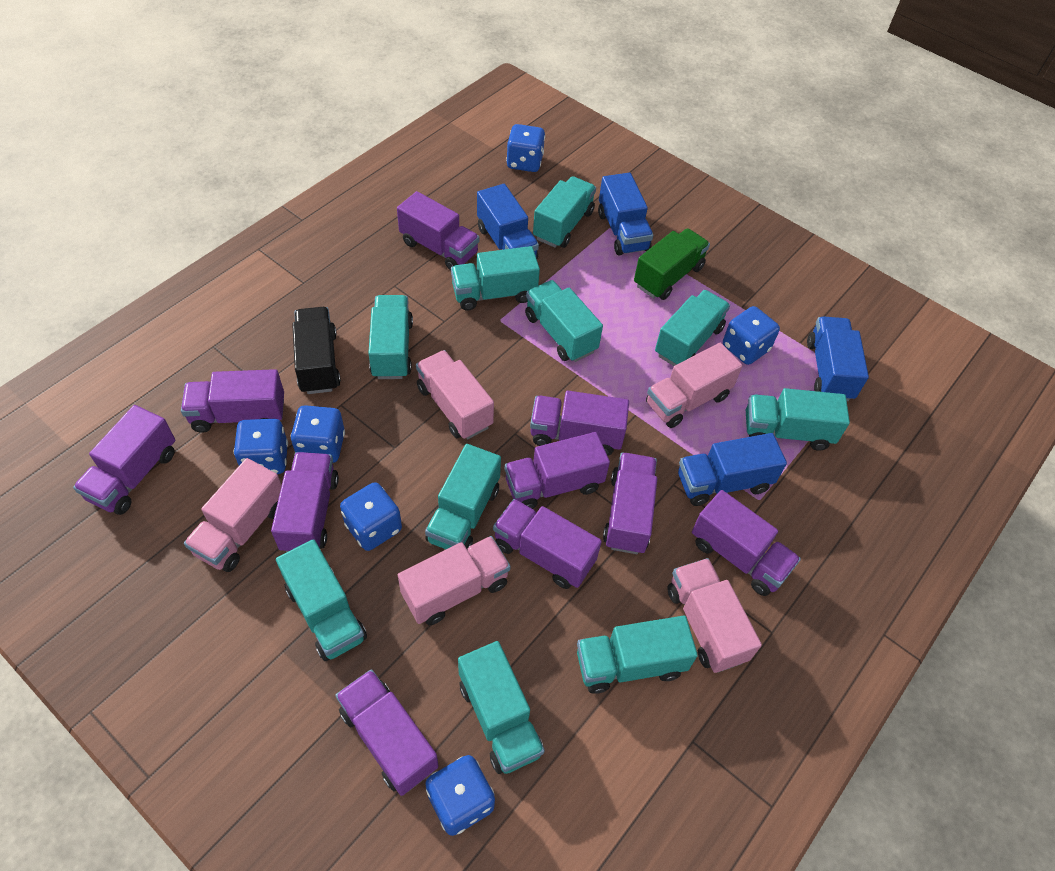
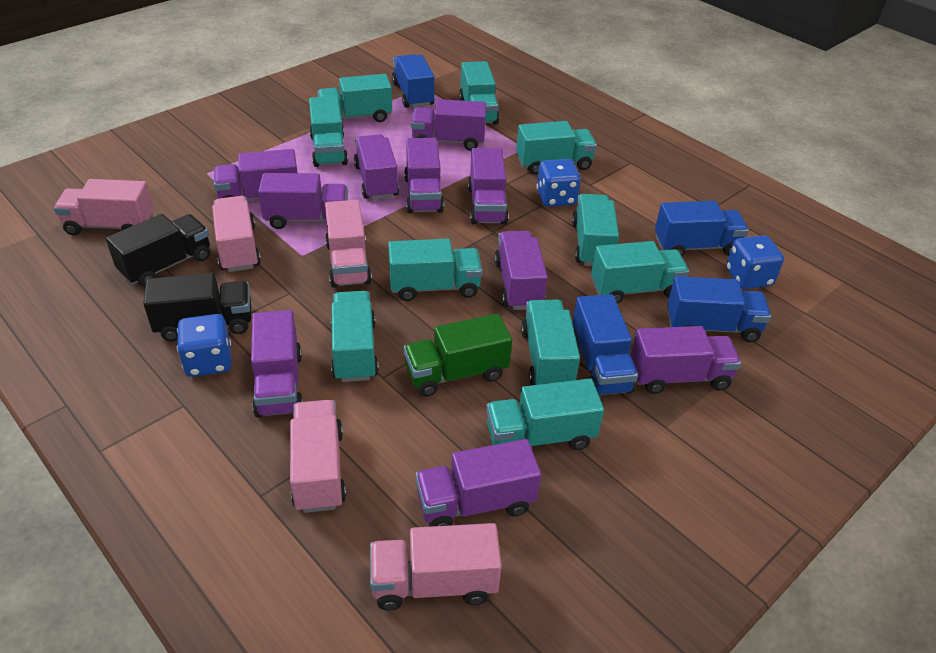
black truck: [292,307,341,394] = 1 -> [106,214,210,287] [143,273,251,341] = 2
blue dice: [234,419,288,474] [291,405,345,463] [340,482,402,551] [425,755,495,836] [506,124,545,172] [723,306,780,365] = 6 -> [177,314,232,377] [536,159,581,207] [726,235,784,289] = 3

